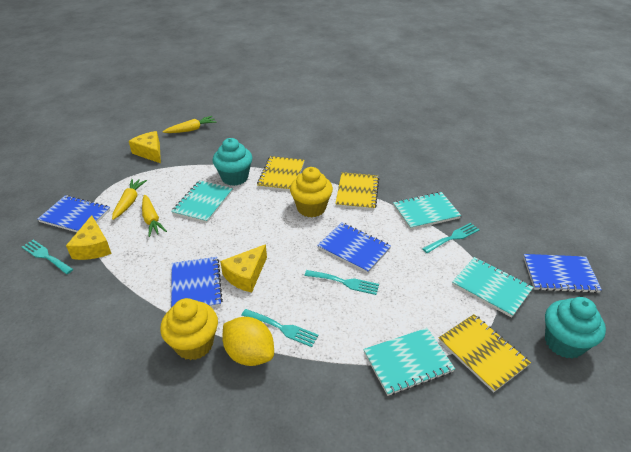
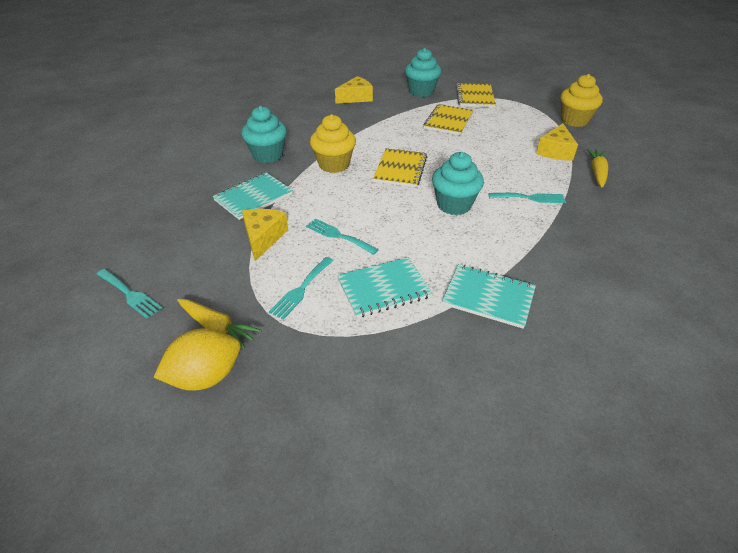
blue notebook: [38,195,110,232] [171,257,223,308] [317,222,391,274] [523,254,602,293] = 4 -> none = 0
turquoise cupcake: [213,138,253,186] [545,297,606,359] = 2 -> [242,106,287,163] [405,48,441,97] [432,152,484,215] = 3
turquoise notebook: [171,180,233,223] [363,328,455,396] [393,192,461,230] [452,257,533,318] = 4 -> [213,172,293,220] [337,257,433,318] [442,264,536,329] = 3
yellow carrot: [112,179,147,220] [142,195,167,237] [163,116,217,133] = 3 -> [177,299,262,349] [587,149,608,187] = 2

